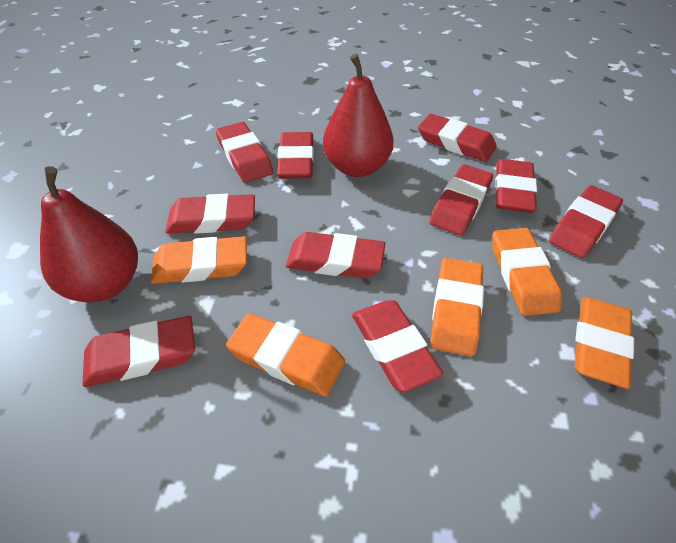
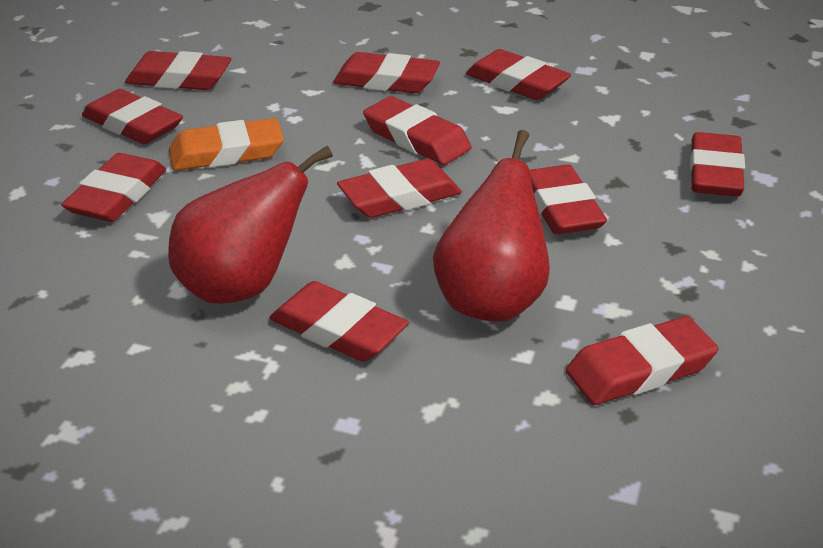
orange eraser: [150,236,247,284] [226,313,345,396] [430,258,484,356] [493,228,562,316] [574,297,634,389] = 5 -> [169,118,284,171] = 1
red eraser: [82,316,195,387] [166,194,255,234] [216,122,273,183] [277,132,314,179] [286,232,385,278] [352,300,443,392] [418,114,497,162] [429,164,493,235] [495,159,537,213] [549,185,623,258] = 10 -> [61,153,166,222] [82,89,183,144] [125,51,231,90] [269,281,409,362] [333,52,440,93] [337,159,462,218] [363,96,472,165] [466,49,571,100] [530,165,607,235] [566,316,719,405] [690,132,745,197] = 11

